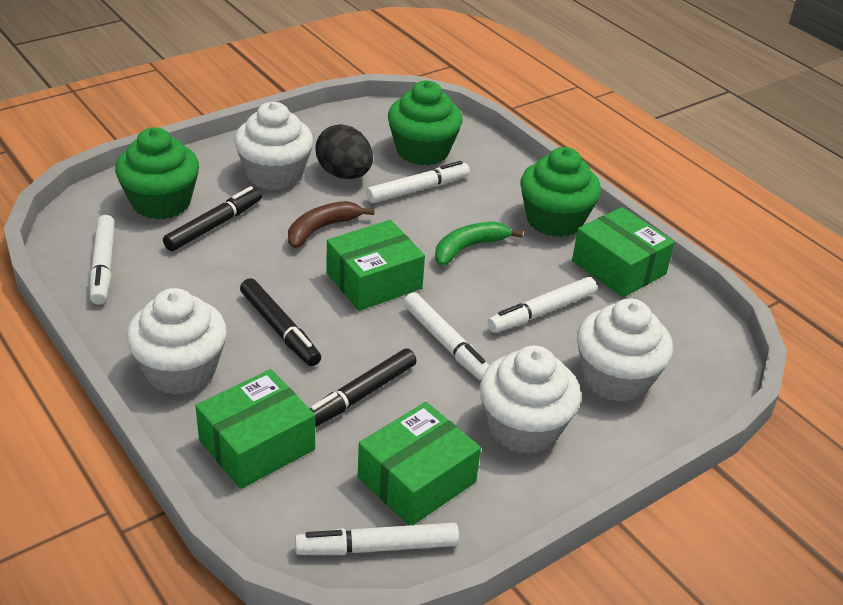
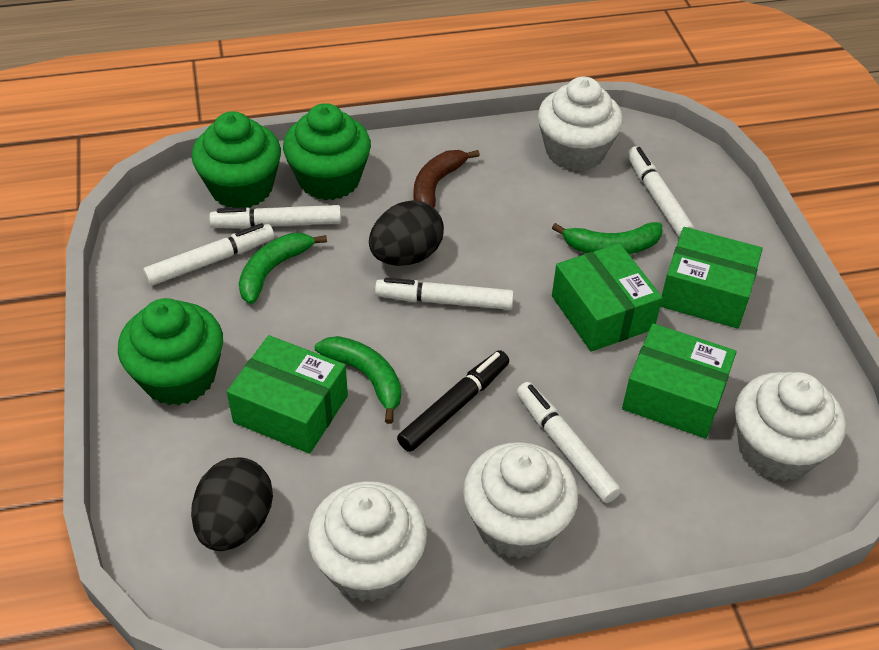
black egg: [315,124,373,179] = 1 -> [191,457,273,551] [369,200,444,266] = 2
black marker: [163,186,262,251] [240,278,321,366] [310,348,416,427] = 3 -> [397,350,509,452] = 1
green banana: [435,222,523,266] = 1 -> [239,233,327,304] [315,336,401,424] [552,222,663,254] = 3

